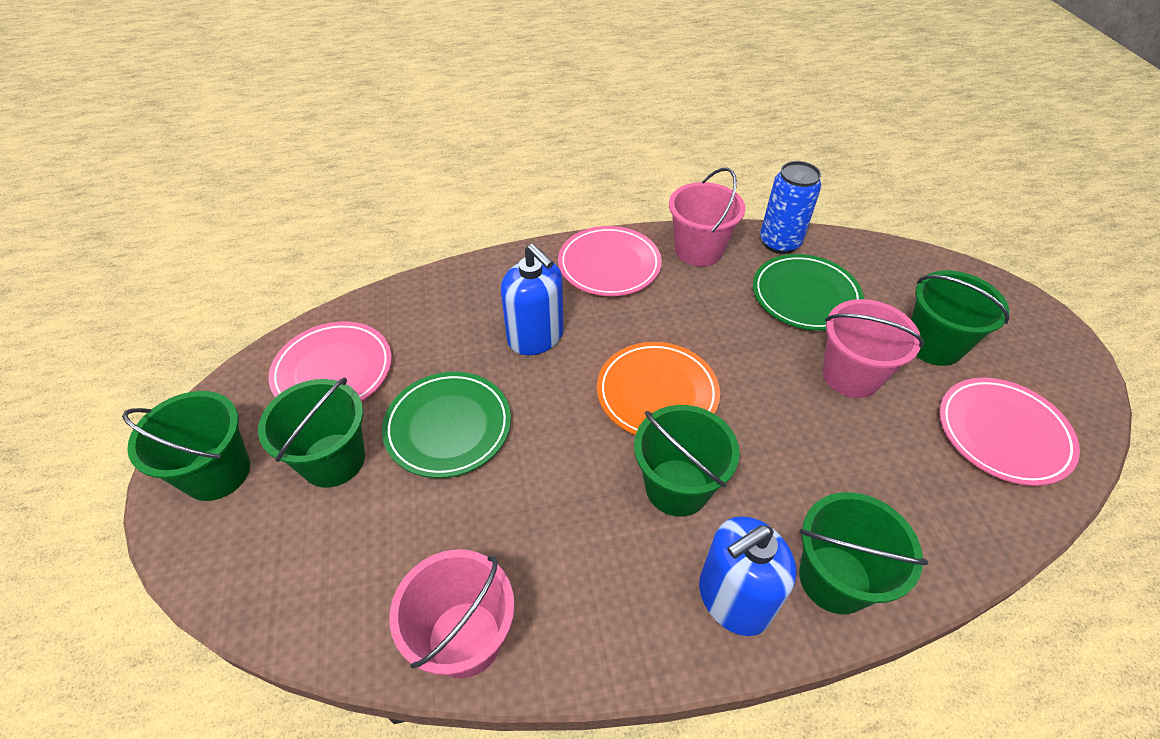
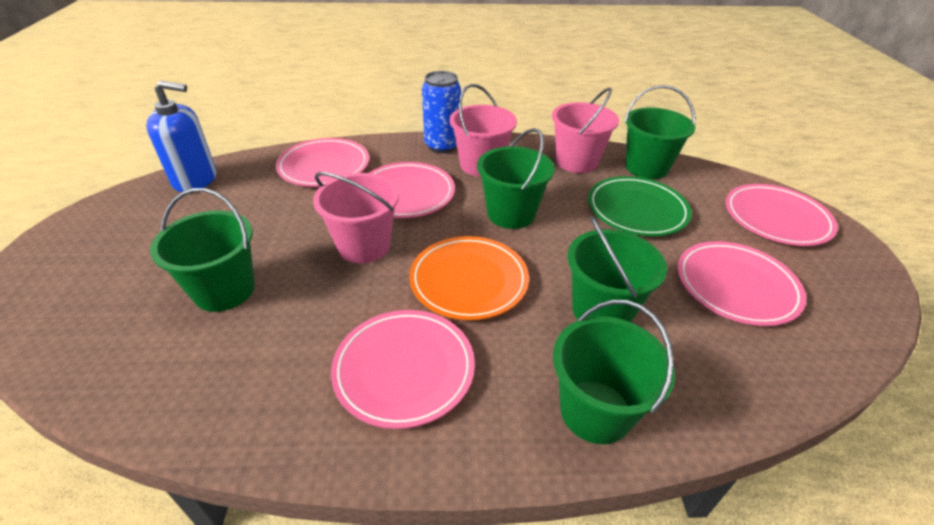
blue soap dispenser: [501,244,564,355] [699,516,797,636] = 2 -> [146,80,217,192] = 1
green plate: [382,372,511,478] [753,254,864,331] = 2 -> [588,176,692,236] = 1
pink plate: [268,322,392,402] [558,226,662,296] [939,378,1080,486] = 3 -> [276,138,369,187] [331,310,475,429] [369,162,455,218] [677,241,806,326] [725,184,838,246] = 5

